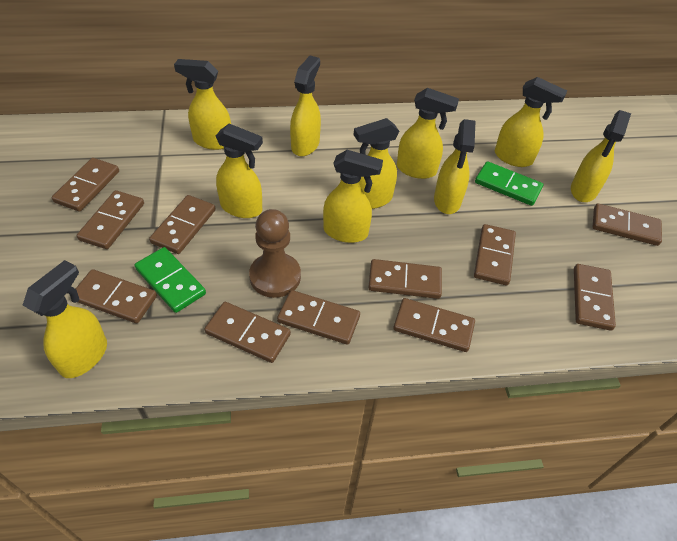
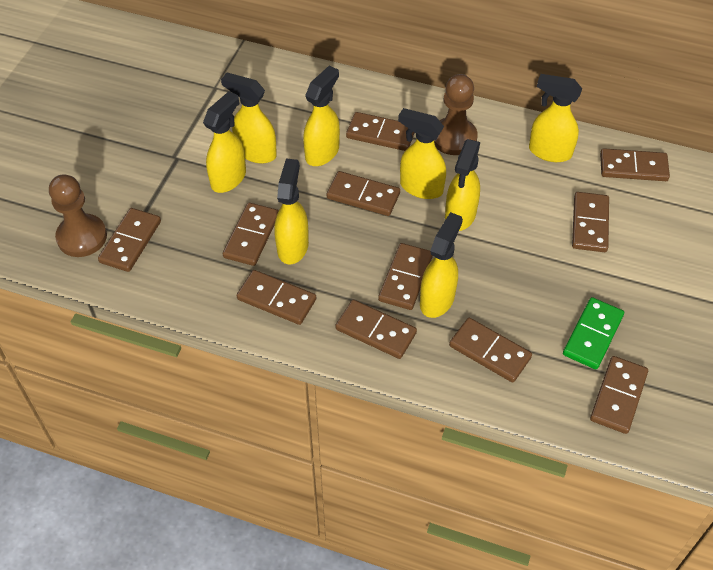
brown pawn: [249,209,301,298] = 1 -> [49,174,107,257] [434,74,478,155] = 2
green domino: [134,247,206,313] [475,161,543,206] = 2 -> [563,297,624,369] = 1
yellow spray bottle: [23,260,107,378] [174,59,231,150] [216,124,263,218] [290,56,321,156] [323,150,383,243] [354,118,399,209] [397,88,459,179] [434,119,476,214] [495,77,567,167] [571,110,631,202] = 10 -> [203,91,246,193] [221,73,277,164] [274,159,309,264] [303,66,340,166] [398,108,446,199] [420,212,463,318] [445,139,480,231] [529,74,582,162] = 8

